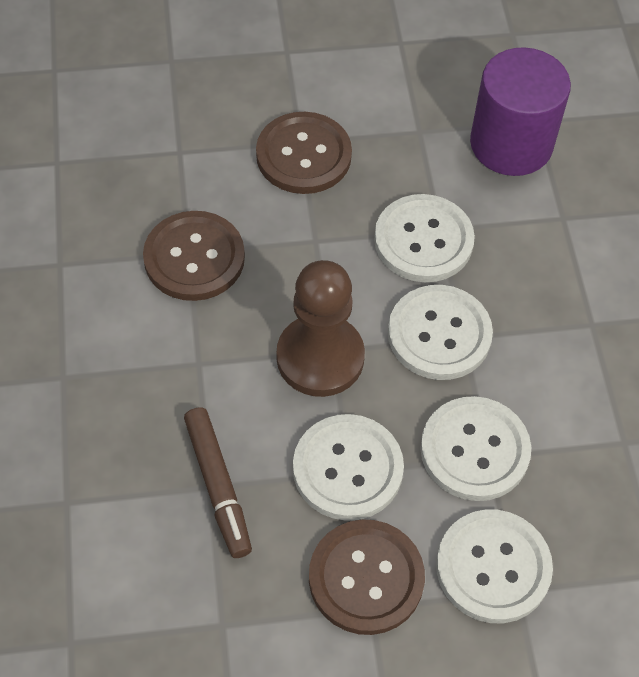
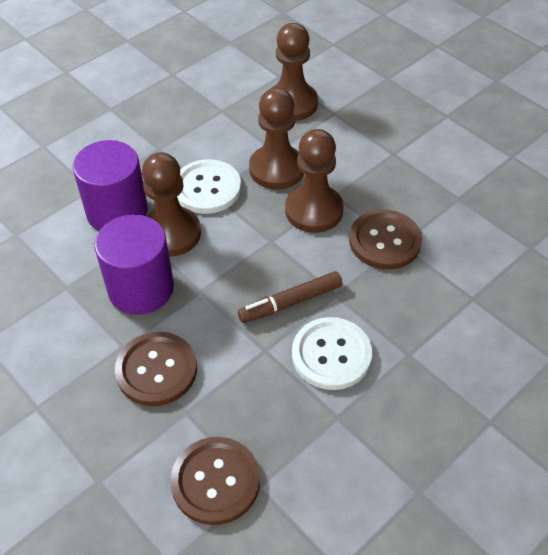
brown pawn: [277,260,365,397] = 1 -> [142,152,201,257] [249,88,304,190] [272,23,318,121] [285,129,344,233] = 4
purple cylinder: [470,47,571,176] = 1 -> [73,140,148,231] [95,215,174,315] = 2
white button: [293,414,404,521] [374,194,475,282] [388,285,493,380] [420,396,531,501] [436,509,553,623] = 5 -> [177,159,241,214] [292,317,372,390] = 2

